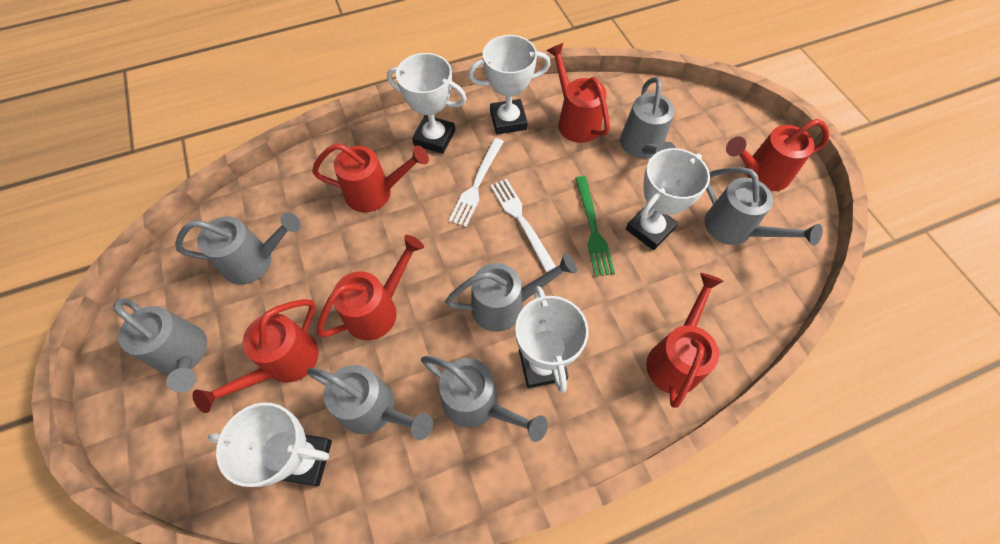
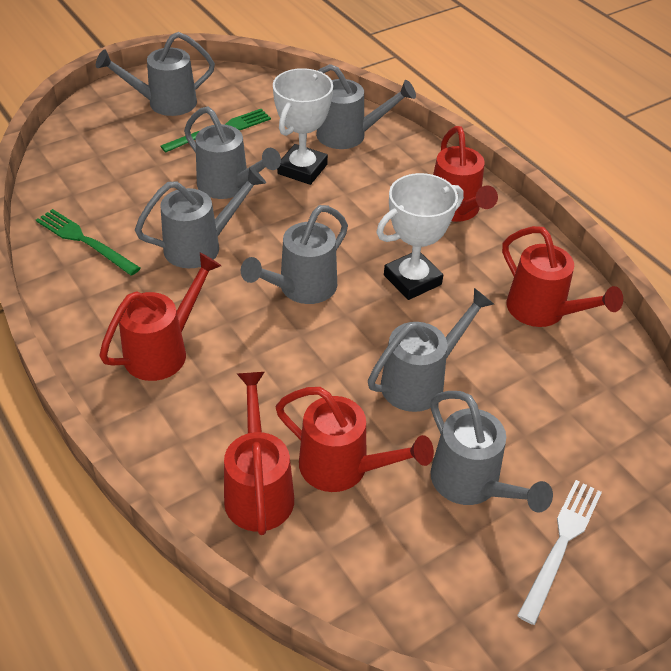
green fork: [575,176,615,277] = 1 -> [36,209,140,276] [161,109,271,153] = 2
red watering can: [192,299,319,413] [312,143,429,213] [317,235,424,340] [546,43,610,143] [646,273,724,408] [726,119,829,191] = 6 -> [99,253,221,381] [224,372,294,535] [276,387,434,492] [433,126,498,222] [502,226,623,327] = 5
white fork: [448,138,504,227] [490,179,556,272] = 2 -> [517,480,602,625] = 1
white trophy: [208,403,332,487] [387,53,467,154] [468,35,550,134] [515,286,589,393] [626,148,710,250] = 5 -> [273,68,333,185] [377,173,464,300] = 2

